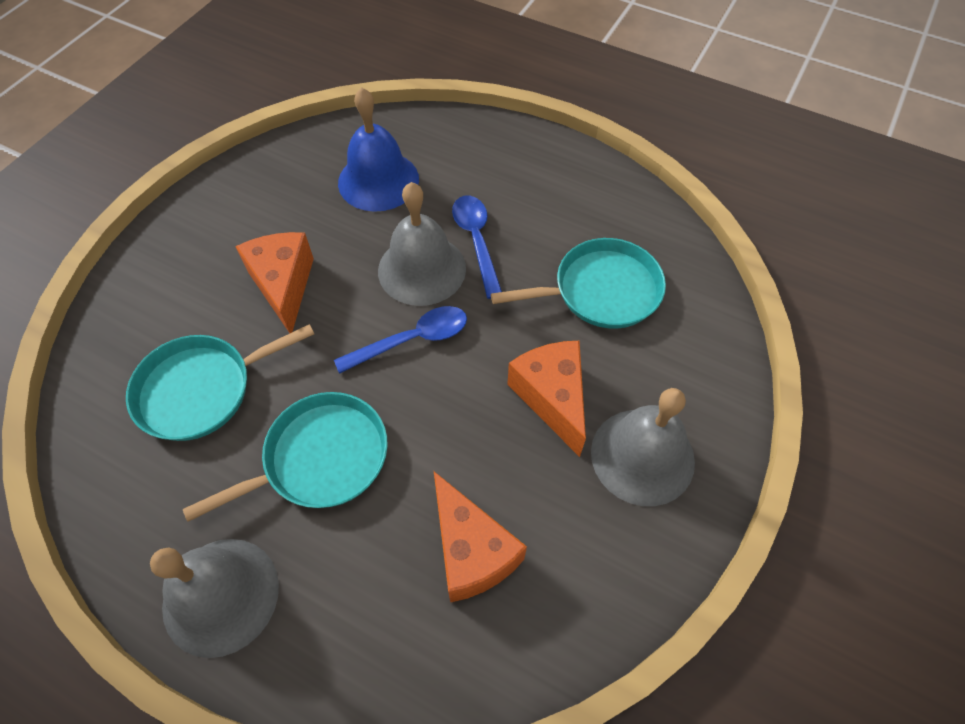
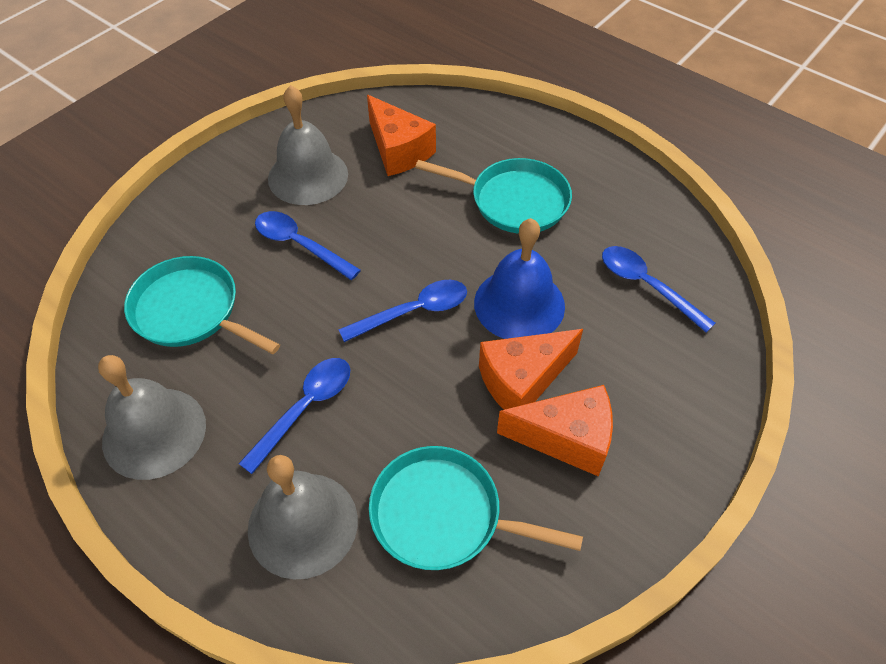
blue spoon: [334,306,467,374] [452,195,502,299] = 2 -> [238,358,350,474] [255,211,361,280] [338,280,467,342] [602,246,715,332] = 4

